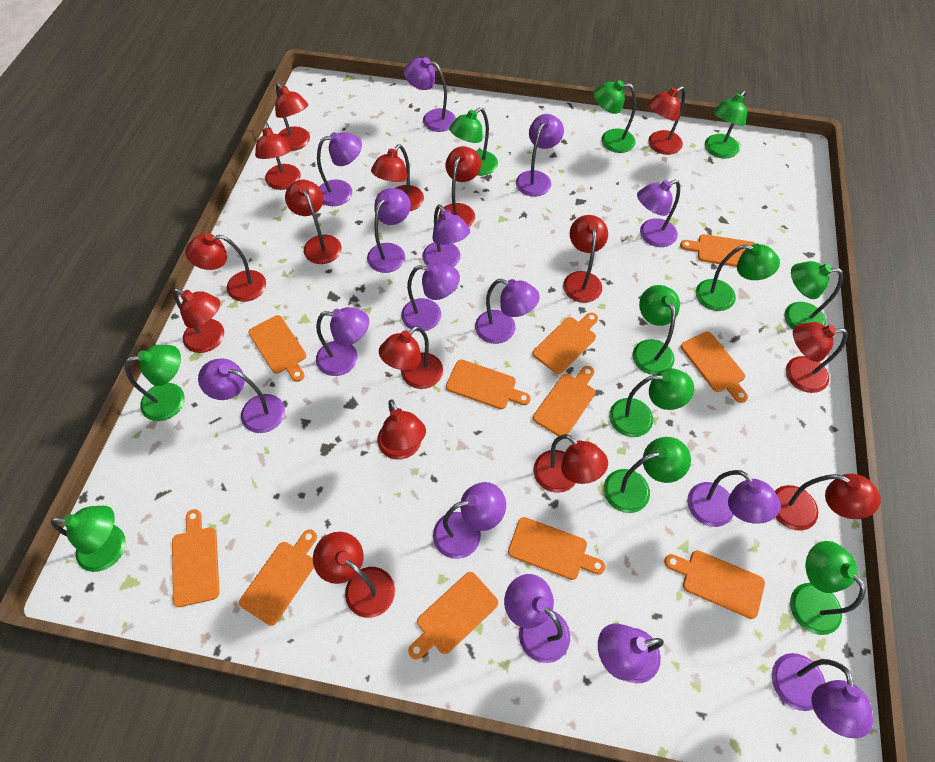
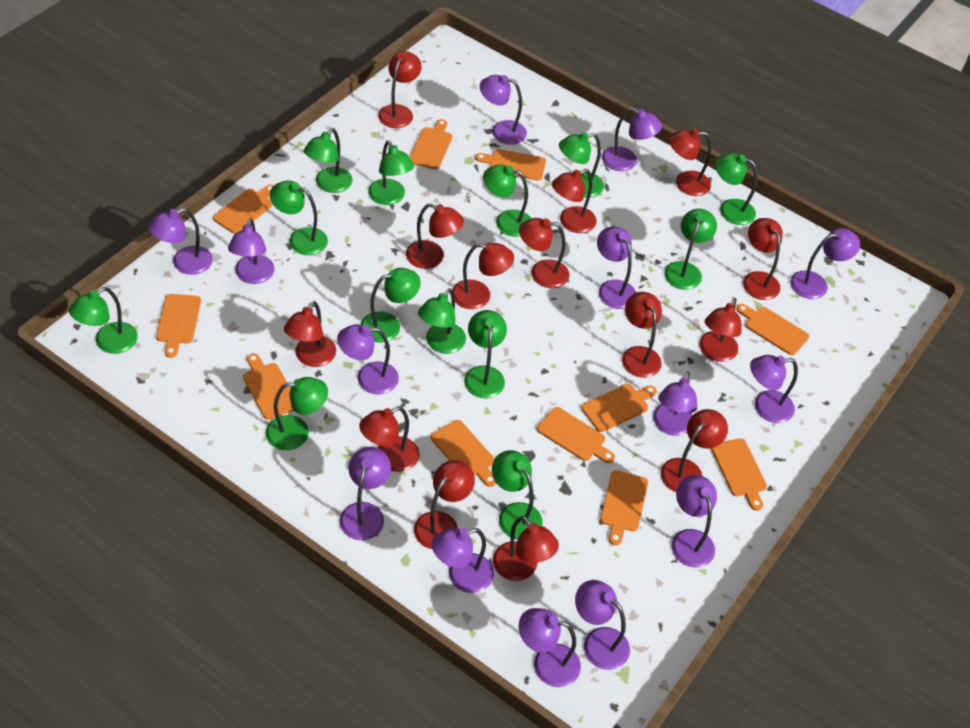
green lamp: [51,506,126,572] [125,345,185,421] [449,108,498,176] [594,80,636,153] [604,437,691,513] [609,368,694,437] [633,285,680,375] [696,244,780,311] [705,90,747,158] [785,261,843,329] [790,541,866,635] = 11 -> [69,287,137,354] [266,377,328,450] [270,180,328,255] [304,128,352,193] [360,268,421,343] [368,140,414,205] [418,288,466,354] [464,310,507,398] [483,164,531,237] [492,450,542,540] [559,132,604,197] [664,209,717,290] [715,153,757,225] = 13
purple lamp: [198,358,285,433] [316,307,369,376] [317,132,362,206] [367,188,411,273] [401,263,460,331] [404,57,456,132] [422,204,470,267] [433,482,506,559] [475,279,540,344] [504,574,570,663] [516,114,564,197] [598,623,664,684] [637,180,680,247] [687,470,781,527] [772,653,873,738] = 15 -> [148,208,213,275] [228,218,275,284] [337,324,399,394] [340,447,391,540] [432,528,494,593] [480,75,527,145] [519,608,581,687] [575,580,630,670] [597,227,636,309] [602,108,662,171] [653,371,697,436] [672,475,717,568] [750,355,798,423] [790,228,860,299] = 14
red lamp: [173,288,224,353] [185,233,266,302] [255,122,301,190] [275,83,310,151] [285,180,342,264] [313,532,395,618] [371,144,424,211] [377,400,426,460] [379,326,443,389] [439,146,481,227] [533,434,608,493] [563,215,608,303] [648,86,685,155] [775,474,881,530] [786,322,848,393] = 15 -> [284,301,336,367] [359,406,419,472] [378,51,422,128] [406,203,464,269] [414,460,475,549] [452,242,514,309] [493,516,559,581] [519,218,569,288] [552,169,597,233] [622,292,662,378] [661,409,728,492] [669,129,711,196] [699,298,742,362] [743,218,783,300] = 14

